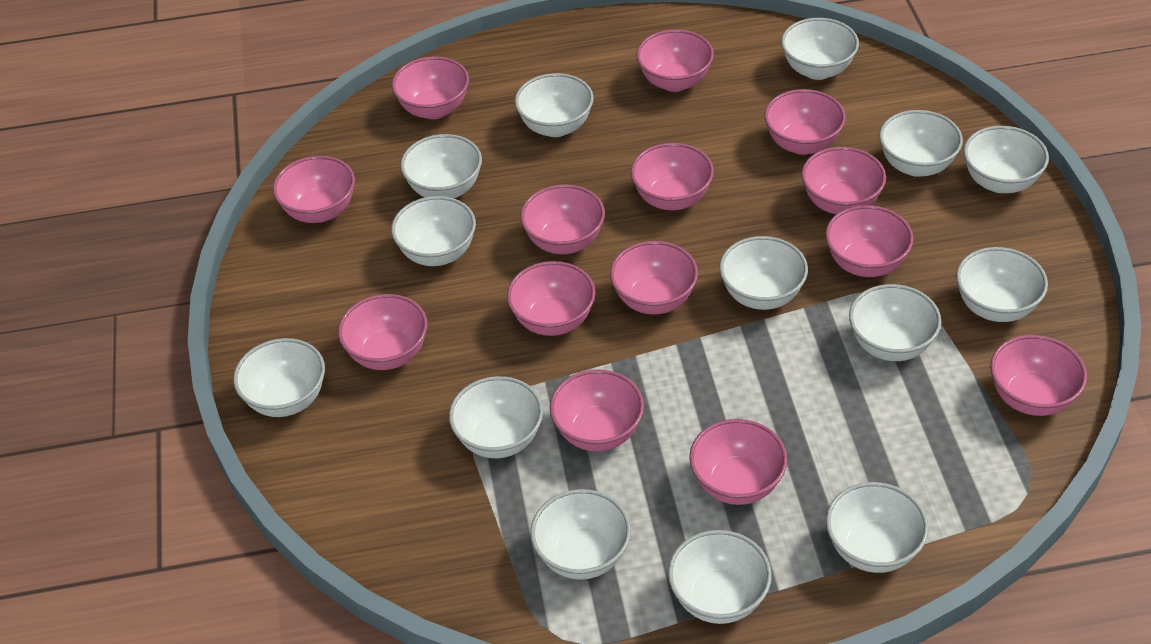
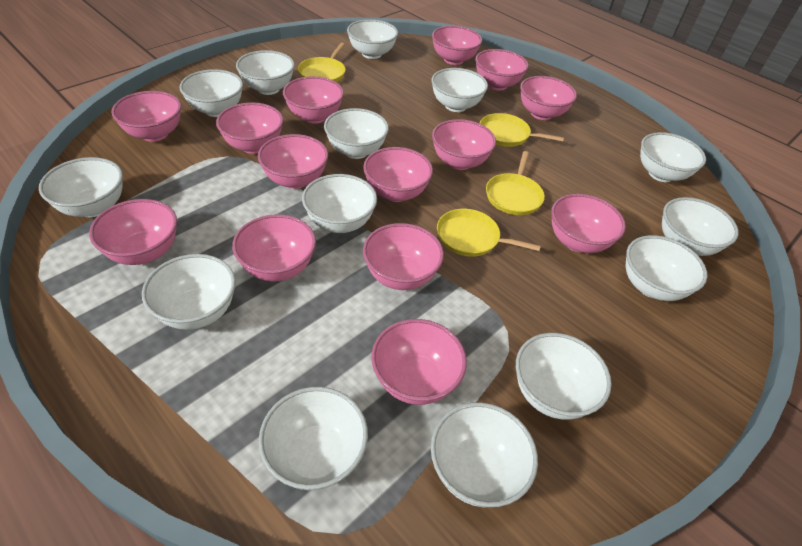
yellow pan: none = 0 -> [298,43,346,82] [437,209,541,257] [480,113,564,147] [486,151,545,215] = 4

